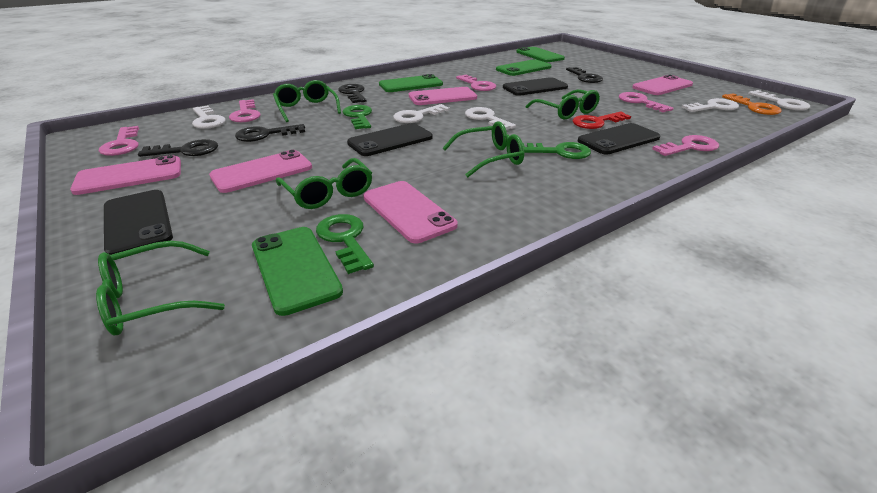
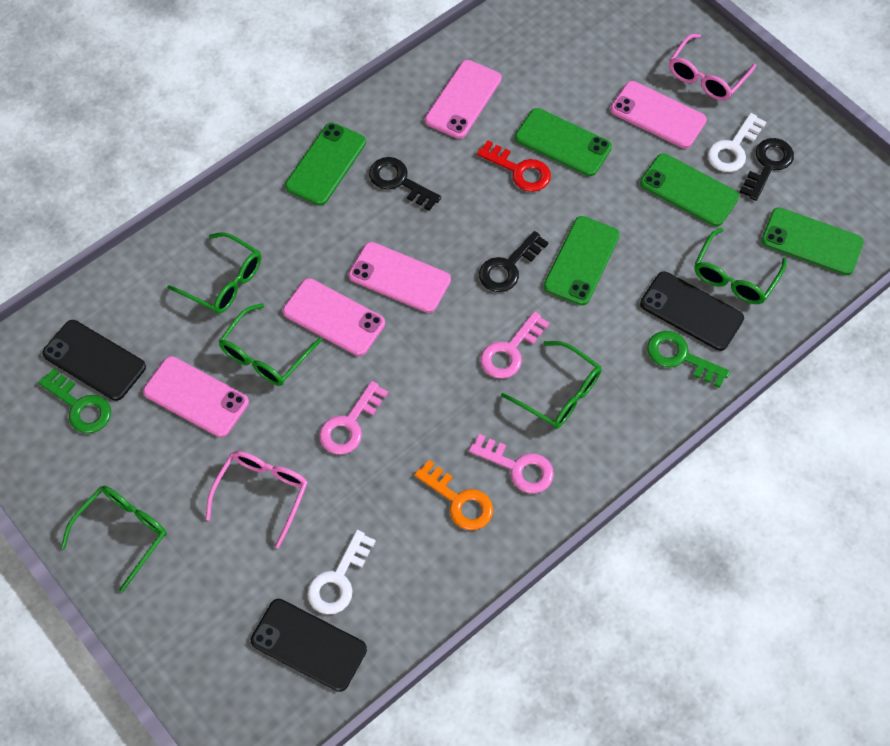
black key: [138,139,218,157] [235,124,305,142] [338,84,367,103] [566,67,603,83] = 4 -> [369,157,441,211] [479,231,549,292] [739,138,794,201] = 3
black phone: [104,190,173,255] [347,123,433,156] [503,77,568,96] [578,123,661,154] = 4 -> [42,320,146,401] [251,599,367,692] [640,272,744,351] = 3
green key: [316,214,374,274] [343,105,372,129] [523,142,591,159] = 3 -> [38,368,111,433] [647,331,730,388] = 2
green phone: [252,227,343,316] [379,74,443,92] [496,59,552,76] [516,47,565,62] = 4 -> [285,122,366,206] [515,108,612,176] [544,216,620,306] [640,153,739,226] [761,207,864,275] = 5
pink glasses: none = 0 -> [206,451,308,548] [669,34,756,101] = 2
pink key: [99,126,139,156] [229,99,261,122] [456,75,496,91] [619,92,674,112] [652,135,719,156] = 5 -> [319,381,388,454] [469,434,554,493] [480,311,550,379] = 3
white key: [192,105,226,129] [393,104,450,123] [465,107,516,130] [681,98,739,112] [748,90,810,110] = 5 -> [308,530,376,615] [708,113,766,172] = 2

